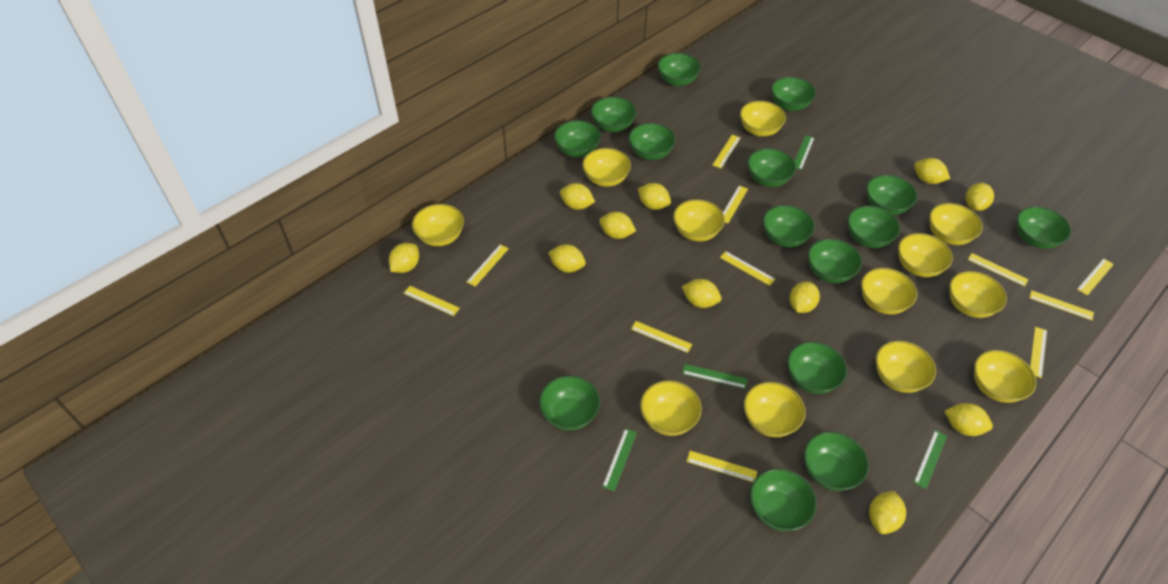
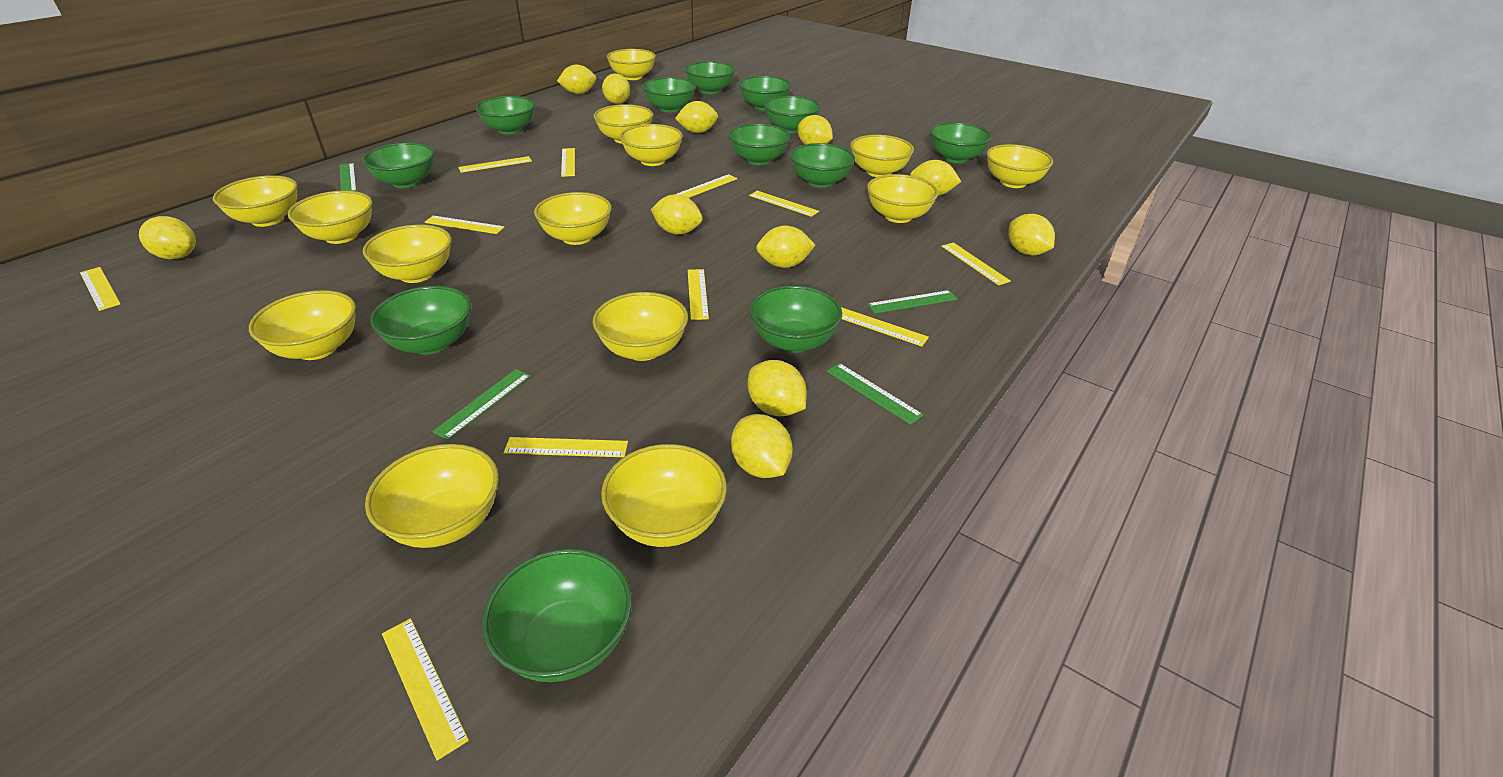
green bowl: [539,376,600,431] [554,120,601,157] [591,97,637,132] [629,123,676,160] [658,53,701,86] [747,148,796,187] [750,468,817,531] [763,205,815,247] [771,77,816,111] [787,342,847,394] [804,432,869,491] [808,239,862,283] [848,206,900,248] [866,175,917,215] [1017,206,1071,249] = 15 -> [362,142,434,188] [371,286,471,354] [475,96,535,134] [482,549,632,682] [642,77,696,112] [685,61,735,94] [728,124,790,165] [738,76,791,110] [750,285,842,353] [764,96,821,133] [790,143,855,188] [930,122,992,163] = 12
yellow bowl: [412,204,464,246] [582,148,631,187] [640,380,702,436] [673,199,725,241] [740,101,786,136] [744,382,806,437] [861,268,917,315] [876,341,936,393] [898,233,953,277] [929,203,983,245] [949,271,1007,318] [974,350,1036,403] = 12 -> [213,175,297,227] [249,290,356,360] [288,191,372,244] [363,225,451,283] [365,444,499,548] [534,192,612,245] [592,292,688,361] [594,104,653,144] [601,444,727,547] [607,49,656,80] [620,124,683,166] [850,135,914,177] [867,174,939,223] [987,144,1053,188] = 14

